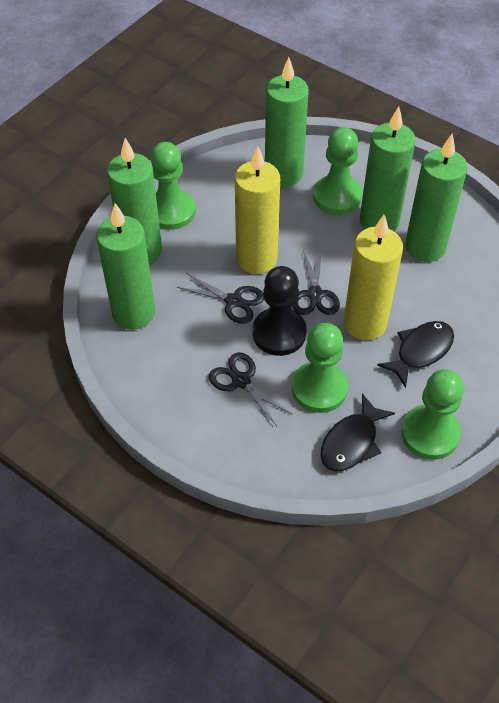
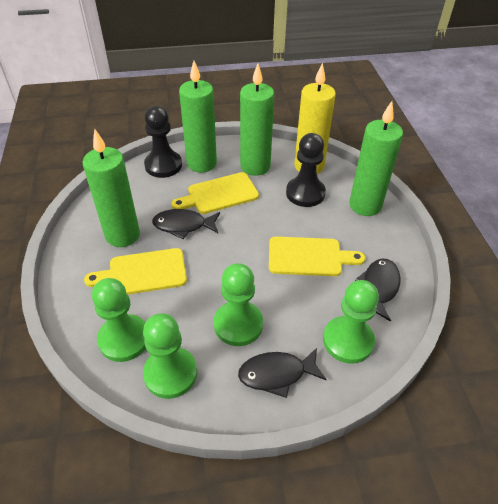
black fish: [321,394,395,471] [377,321,454,388] = 2 -> [152,209,220,239] [238,348,327,398] [355,259,401,322] = 3
black pawn: [252,266,307,356] = 1 -> [144,106,182,178] [286,133,326,207] = 2
black scissors: [177,273,264,324] [209,352,293,426] [292,249,340,315] = 3 -> none = 0
green candle: [96,203,155,329] [107,138,162,264] [265,57,309,186] [360,106,416,231] [405,134,467,262] = 5 -> [82,129,140,247] [179,61,217,173] [240,64,274,176] [349,101,403,216] = 4
yellow candle: [235,146,280,274] [344,215,403,340] = 2 -> [294,63,336,174] = 1
yellow cutting board: none = 0 -> [84,248,187,295] [171,172,259,214] [269,237,365,276] = 3

